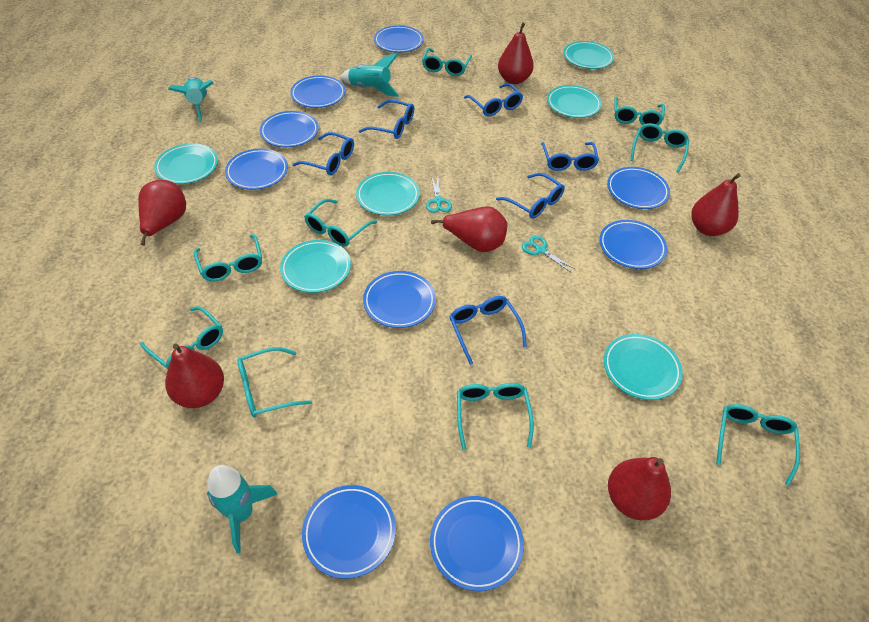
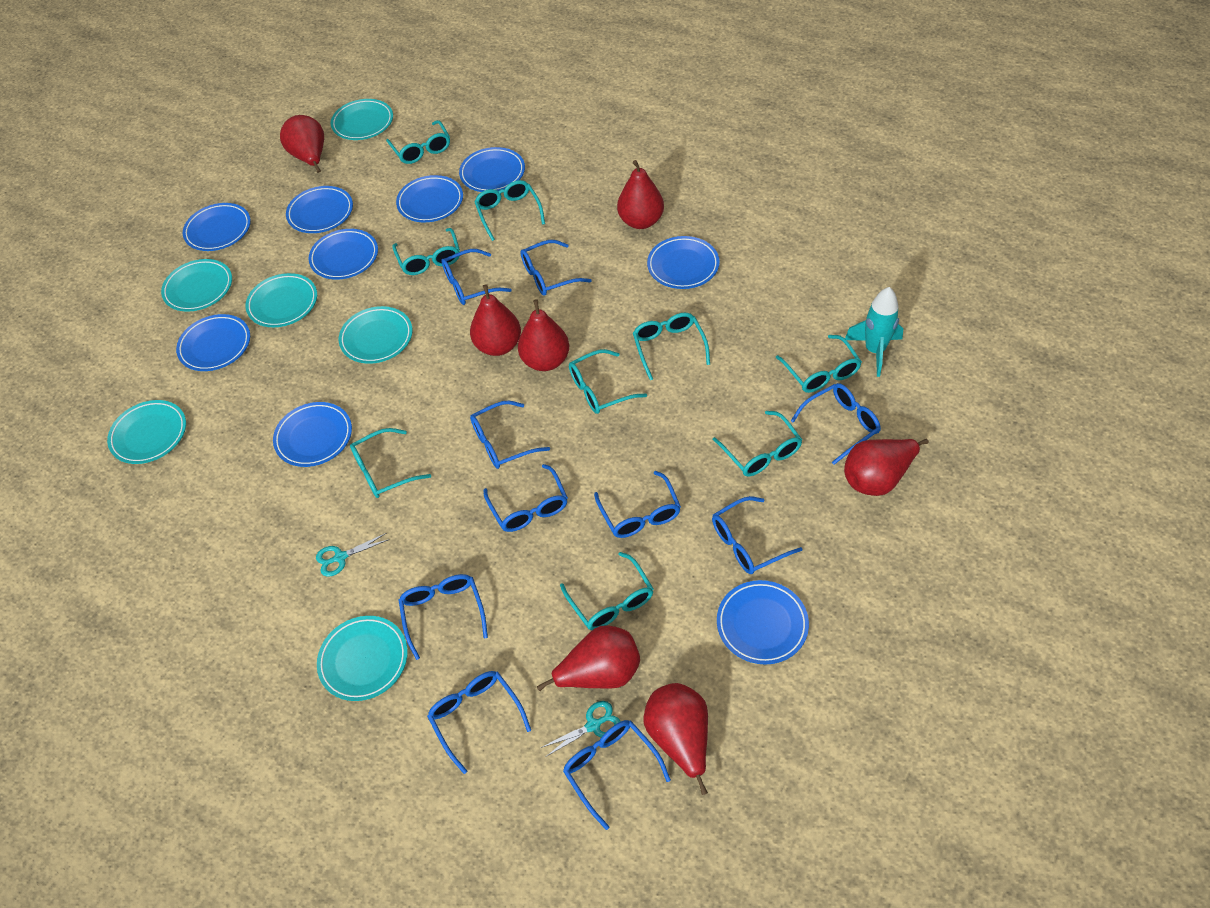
blue glasses: [293,132,354,175] [359,100,414,139] [449,296,527,365] [464,83,523,117] [496,173,565,219] [541,142,599,171] = 6 -> [399,574,488,660] [427,671,531,774] [441,249,512,305] [470,401,550,469] [484,464,568,532] [520,240,592,296] [563,720,671,830] [594,471,681,538] [712,496,802,574] [791,383,881,465] = 10
red pear: [138,180,186,246] [165,344,224,408] [431,206,507,252] [498,22,534,84] [608,457,671,520] [691,173,741,236] = 6 -> [280,115,324,173] [470,284,521,356] [518,299,569,371] [537,625,640,691] [617,160,664,229] [644,683,708,795] [844,439,929,496] = 7
turquoise rocket: [168,77,213,123] [207,465,278,553] [340,53,399,97] = 3 -> [845,287,903,377] = 1

